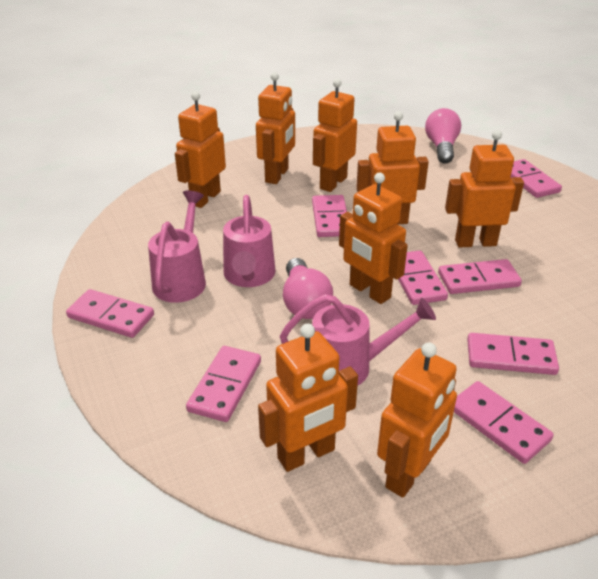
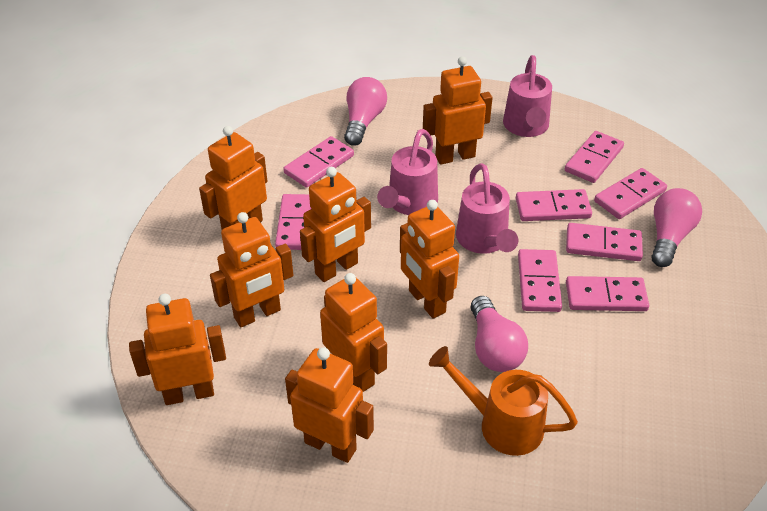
orange watering can: none = 0 -> [429,346,578,456] = 1
pink light bulb: [283,258,333,319] [425,108,461,164] = 2 -> [344,77,387,146] [471,296,528,372] [651,188,702,267] = 3

